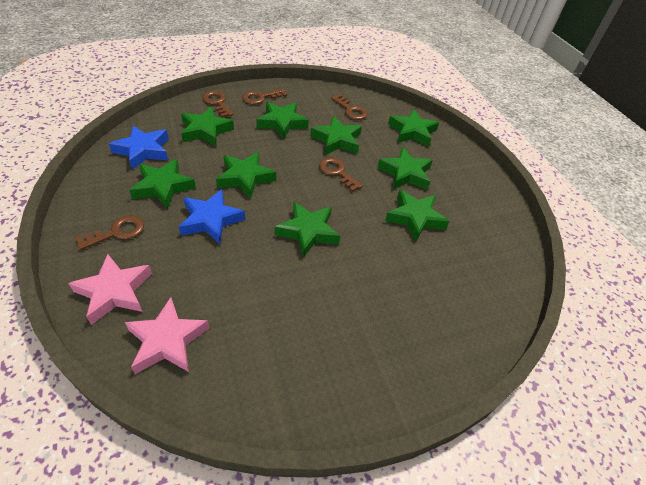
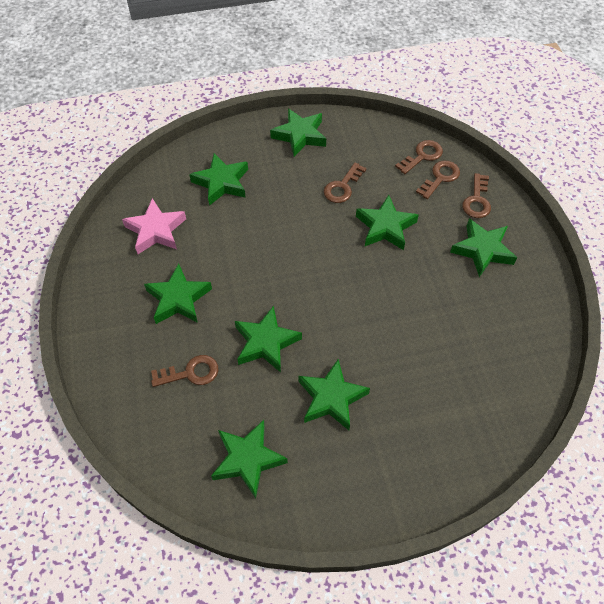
blue star: [109,126,169,170] [179,189,245,244] = 2 -> none = 0
green star: [129,159,196,209] [181,106,234,146] [216,152,276,199] [256,102,309,140] [275,201,340,258] [310,116,362,155] [377,147,433,190] [385,190,449,242] [388,109,439,147] = 9 -> [144,264,212,324] [189,153,248,206] [211,420,288,498] [235,306,302,372] [270,108,326,157] [299,359,370,430] [356,195,419,250] [450,219,517,277] = 8
pink star: [68,254,152,325] [125,297,210,374] = 2 -> [122,198,186,254] = 1

